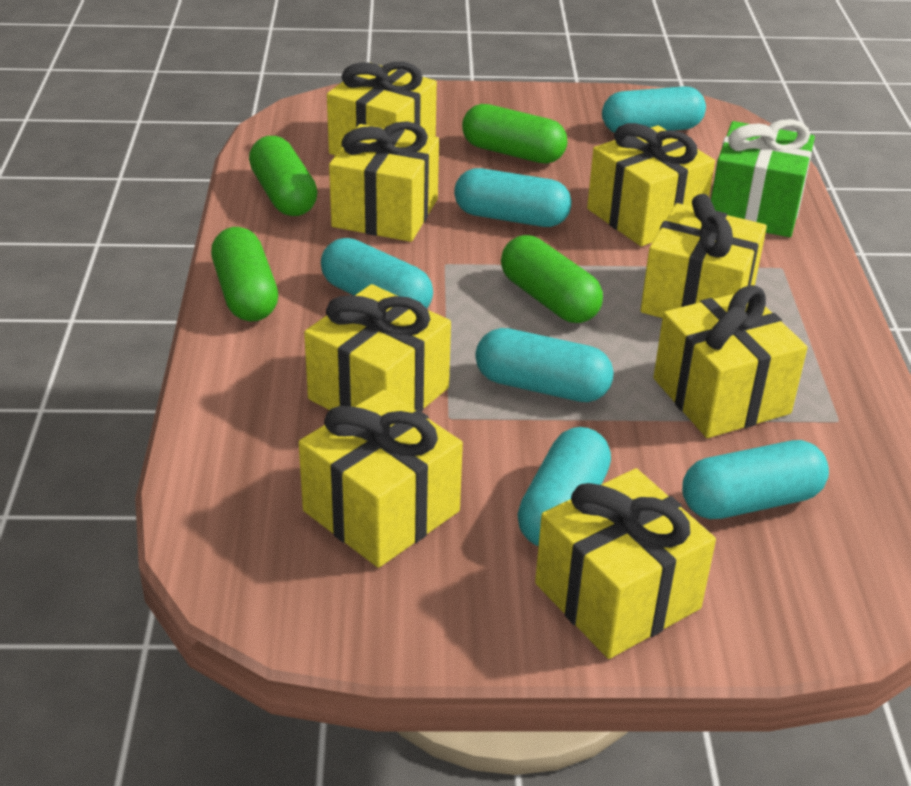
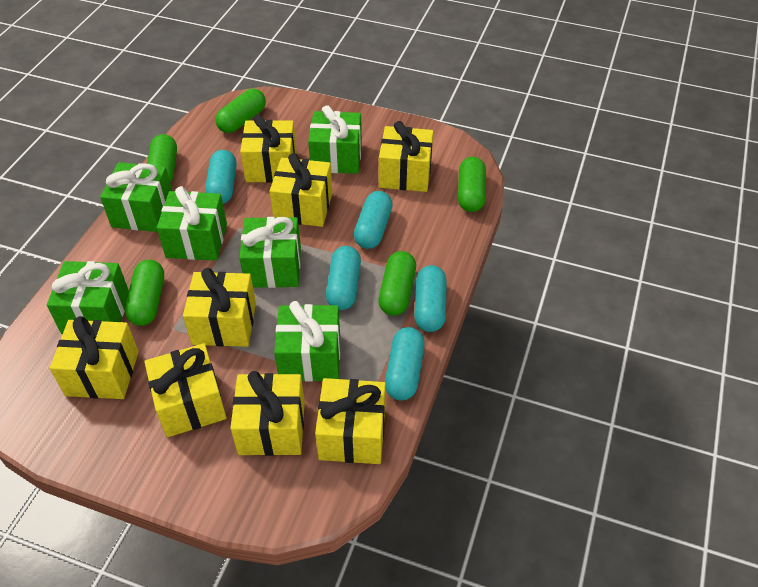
green capsule: [211,227,278,321] [249,136,318,216] [462,104,567,163] [501,235,603,323] = 4 -> [125,260,164,326] [147,134,177,183] [215,89,266,133] [378,251,416,316] [458,157,486,212] = 5
green gift: [711,119,815,237] = 1 -> [47,261,129,334] [100,162,172,232] [157,186,227,261] [239,217,301,288] [274,301,340,382] [308,105,362,174] = 6
turquoise capsule: [321,238,433,308] [454,168,571,227] [475,328,614,402] [518,427,611,546] [602,86,706,133] [682,440,829,519] = 6 -> [205,150,237,204] [326,246,361,310] [354,191,393,249] [385,327,425,401] [414,265,447,332] = 5

